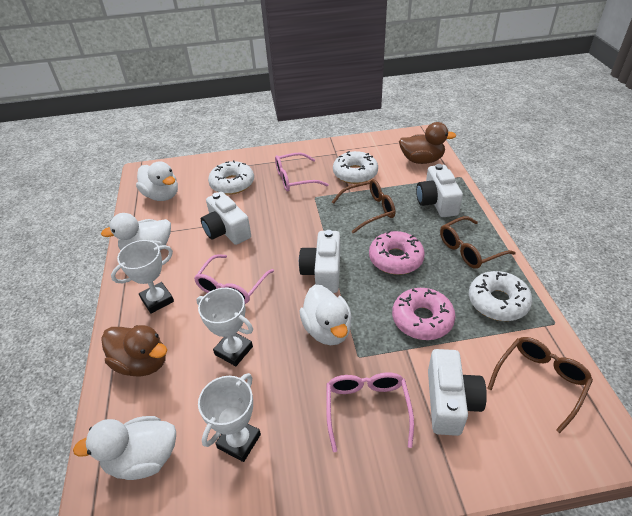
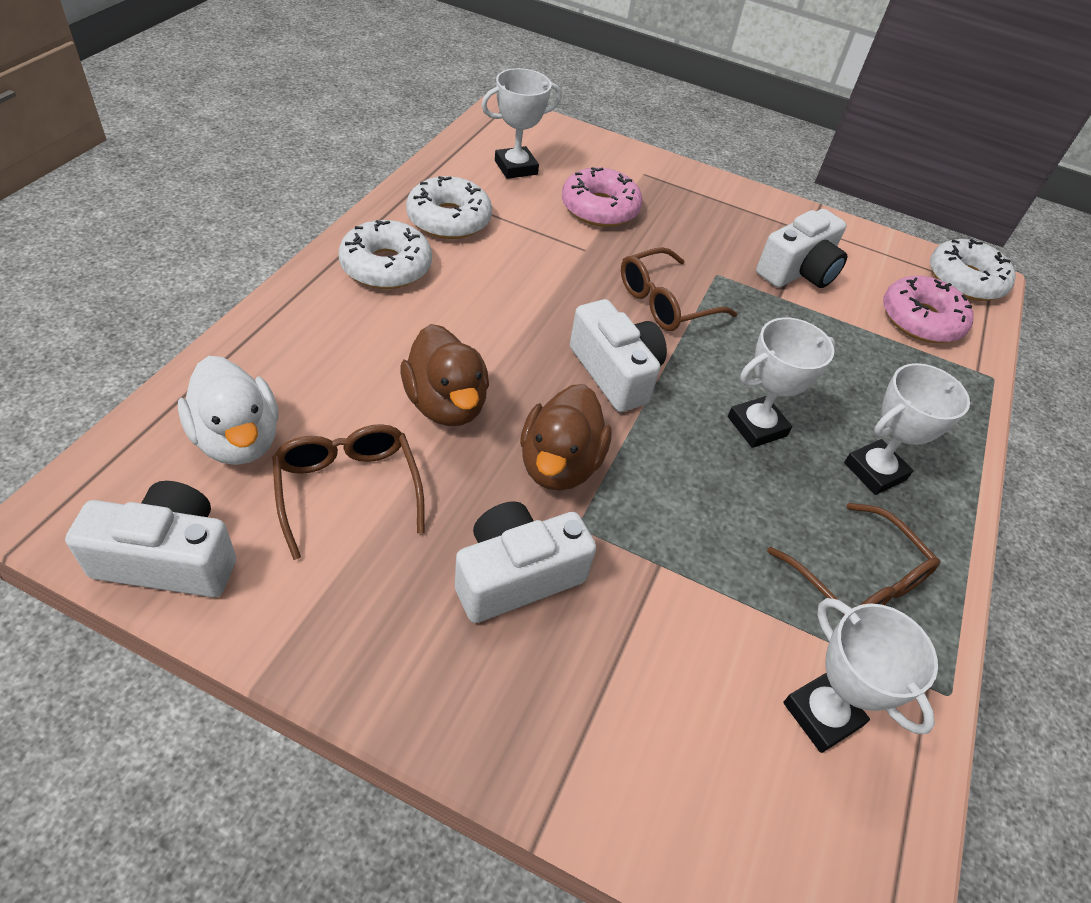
pink glasses: [194,254,274,304] [275,152,329,191] [326,372,414,452] = 3 -> none = 0
white duck: [73,416,176,480] [101,213,171,251] [136,161,178,201] [300,285,352,345] = 4 -> [178,356,279,465] = 1
white trophy: [111,240,174,314] [196,288,253,366] [198,373,261,462] = 3 -> [481,68,562,179] [728,318,836,448] [783,598,938,753] [844,363,970,495] = 4

